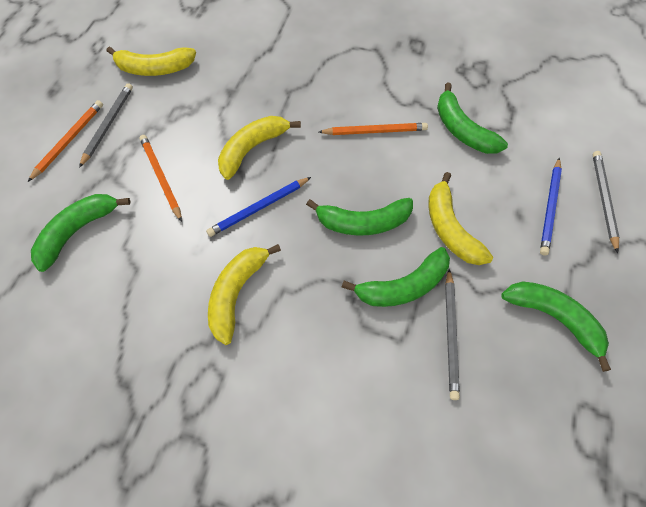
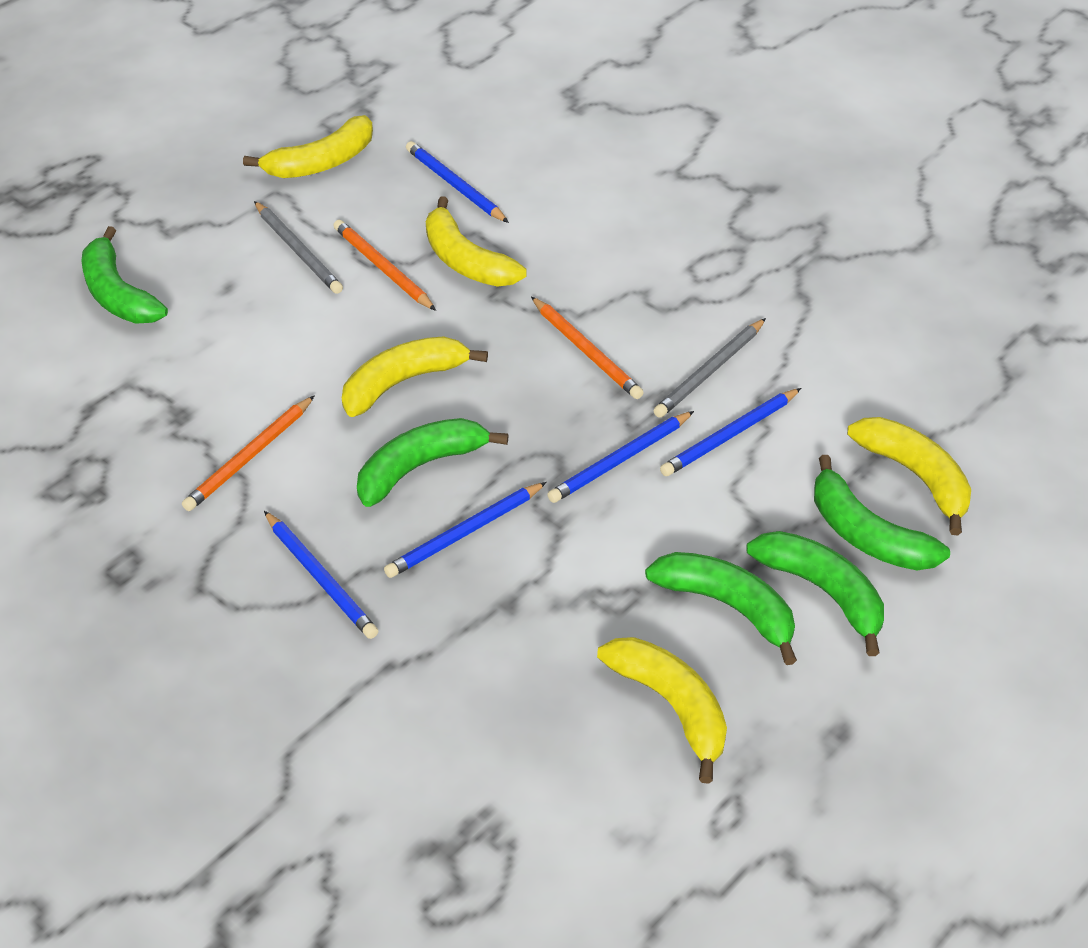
blue pencil: [206,177,311,237] [540,158,562,255] = 2 -> [264,511,378,639] [384,482,547,578] [406,141,509,223] [547,411,694,503] [660,388,801,476] = 5
grey pencil: [79,83,133,168] [445,269,460,400] [593,151,620,253] = 3 -> [254,201,343,294] [653,318,766,418] = 2
yellow banana: [107,47,196,76] [208,244,281,345] [218,116,301,180] [428,172,493,265] = 4 -> [243,115,373,178] [342,336,488,417] [426,197,527,287] [597,637,727,784] [847,417,971,536] = 5

